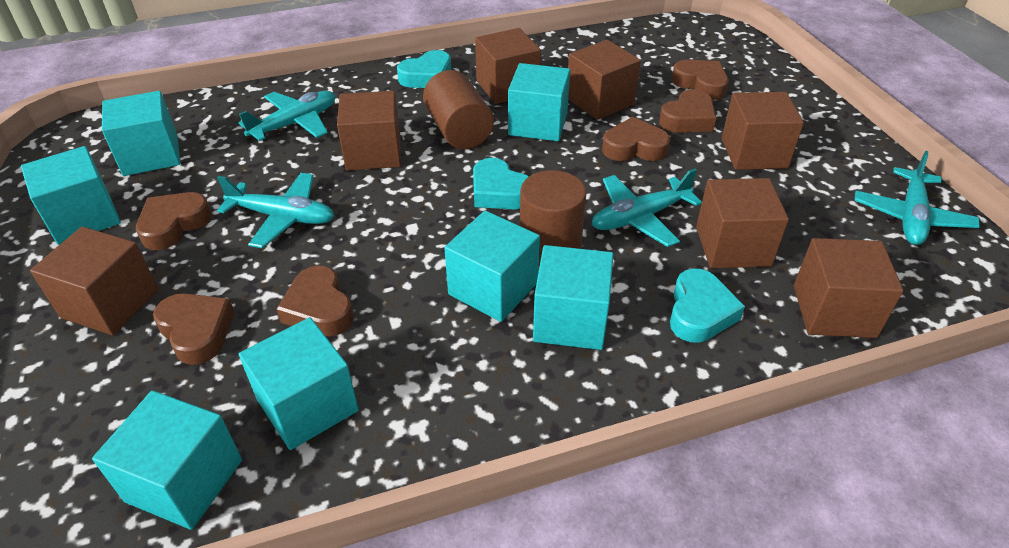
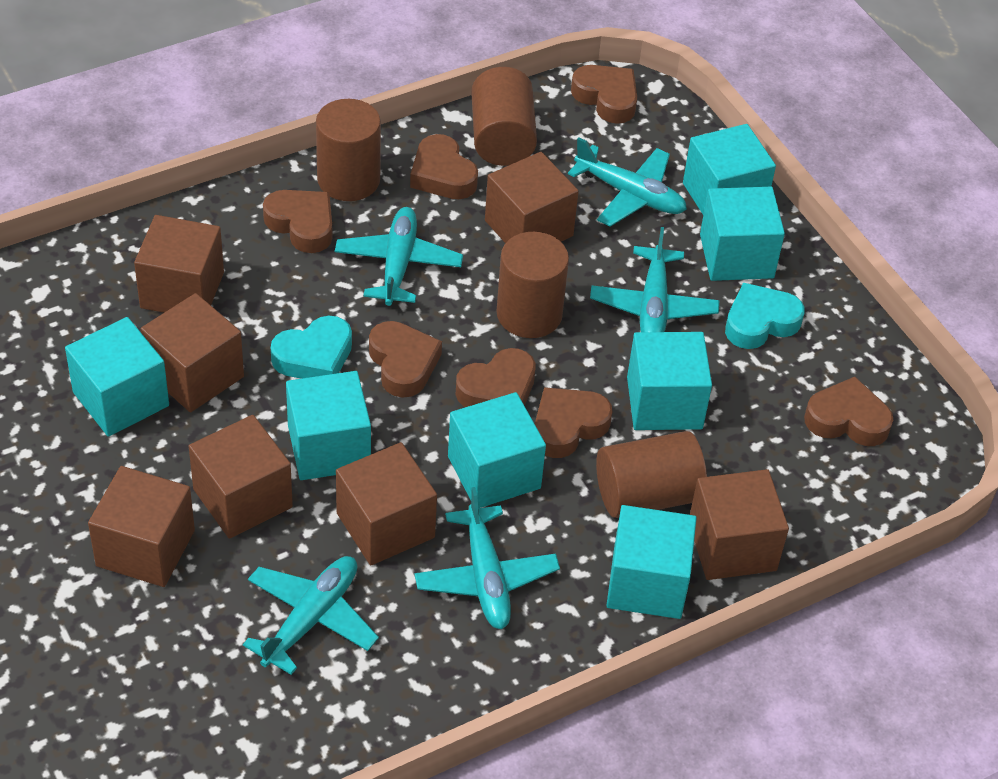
brown cylinder: [423,70,494,149] [520,170,586,267] = 2 -> [316,99,381,201] [471,67,537,166] [496,232,569,338] [596,431,707,518] = 4
brown heart: [136,192,212,250] [153,293,235,365] [276,266,354,336] [602,117,670,161] [659,89,716,133] [671,60,729,100] = 6 -> [263,190,333,253] [369,321,442,398] [410,134,478,199] [456,348,536,407] [535,387,613,458] [571,65,637,124] [804,377,893,446] = 7
turquoise heart: [397,50,451,88] [473,158,529,209] [670,269,745,343] = 3 -> [271,316,352,379] [725,283,805,349] = 2
turquoise plane: [217,173,334,248] [239,91,335,141] [592,168,702,247] [855,151,980,245] = 4 -> [243,556,379,675] [335,207,463,306] [414,487,560,629] [568,137,687,227] [590,227,719,332] = 5

